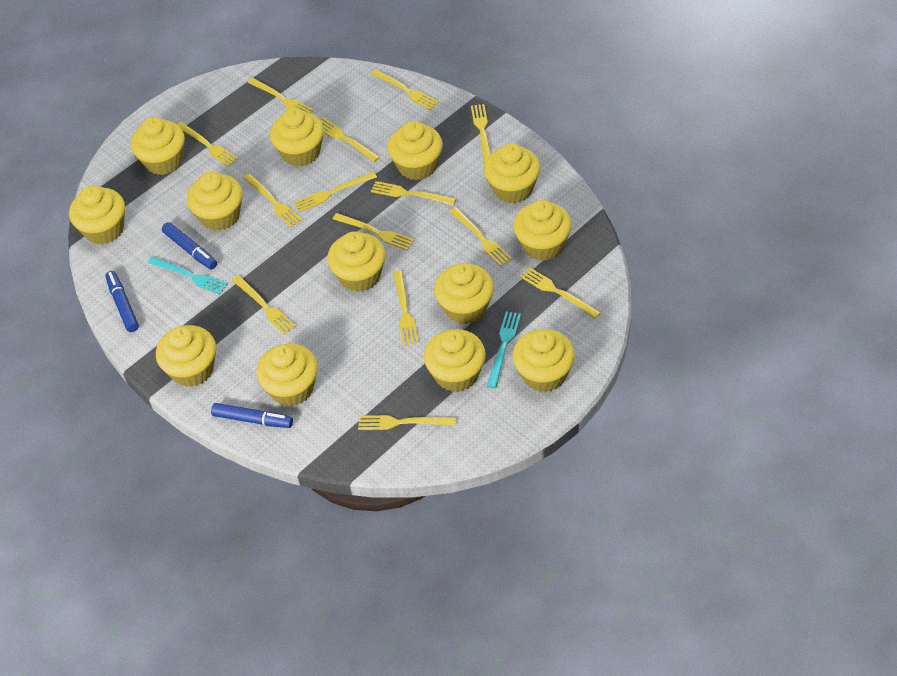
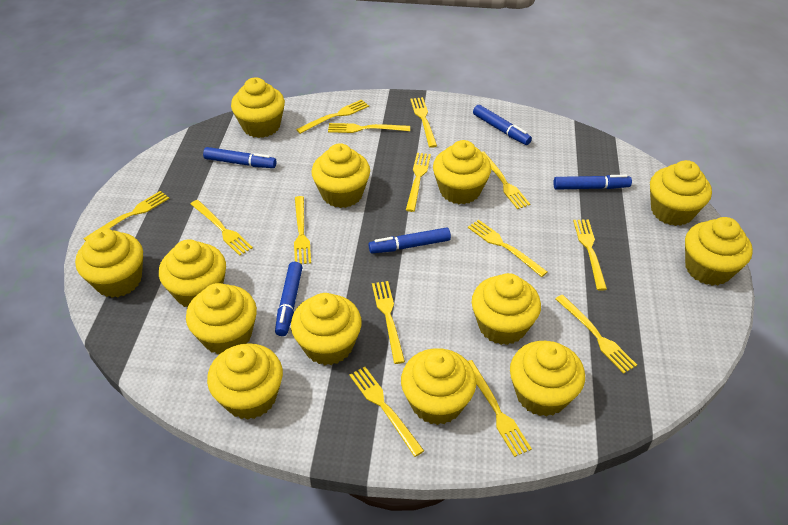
blue marker: [105,271,139,332] [162,222,217,269] [211,403,293,428] = 3 -> [203,147,277,168] [275,262,303,336] [369,227,451,253] [473,105,532,145] [553,175,632,190] = 5
turquoise fork: [148,256,228,295] [487,311,521,388] = 2 -> none = 0

